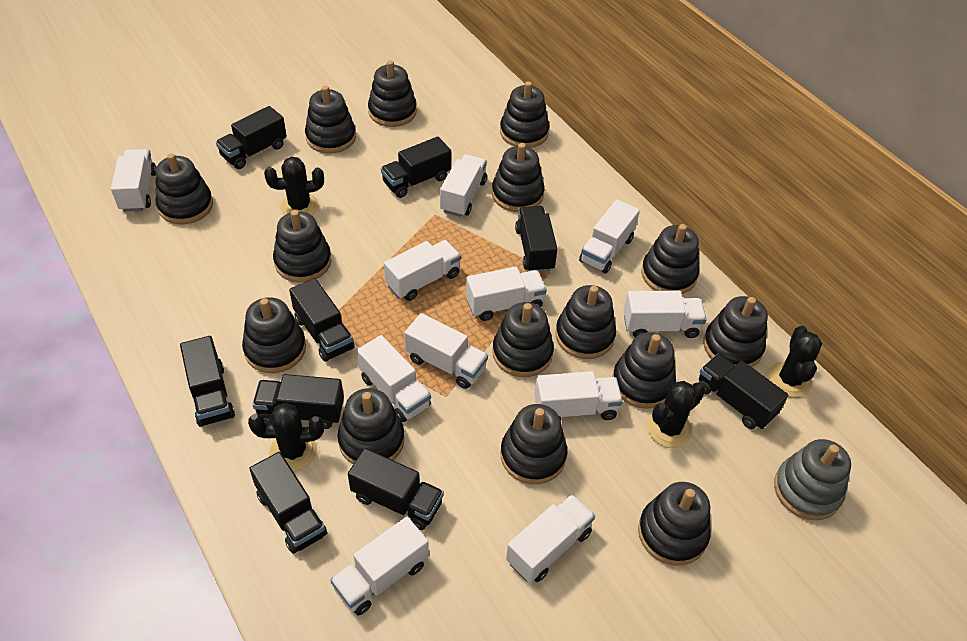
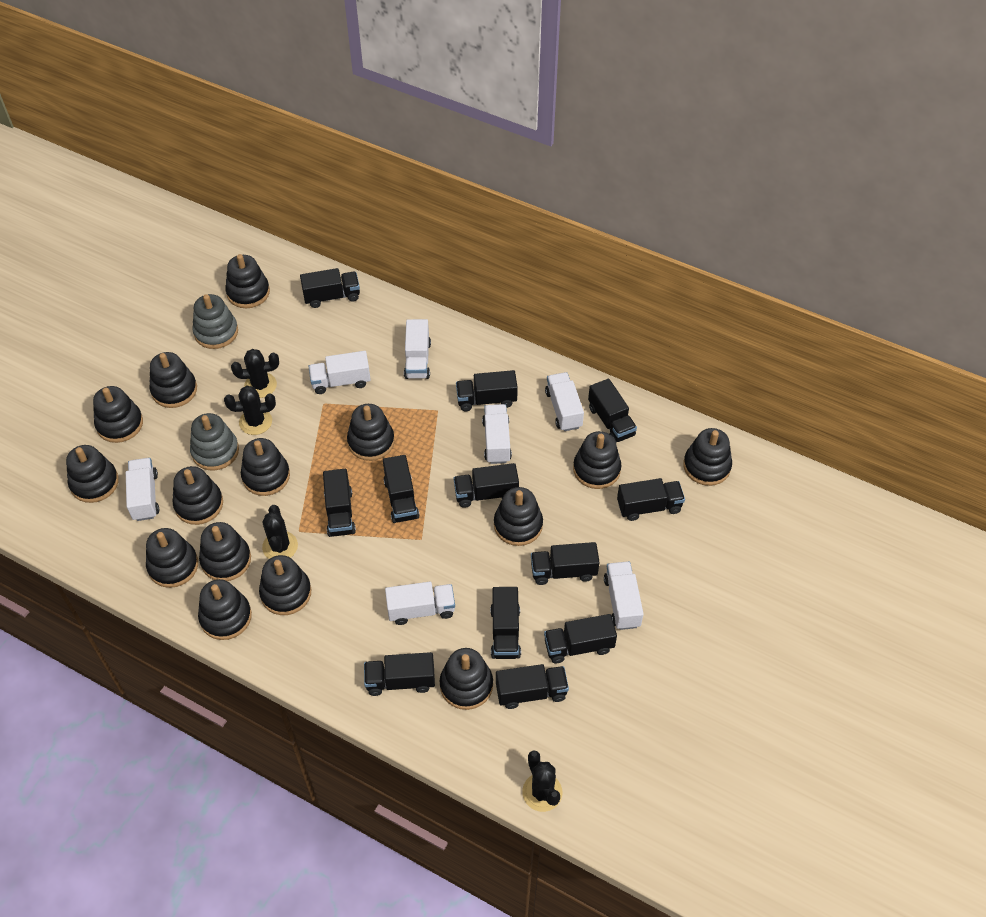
black truck: [180,336,235,427] [216,106,287,169] [249,452,327,554] [252,374,344,429] [289,278,355,362] [348,448,444,530] [381,137,451,198] [515,206,558,272] [699,354,788,429] = 9 -> [300,268,360,308] [323,469,356,537] [364,652,435,696] [383,455,420,523] [453,463,519,508] [456,370,518,411] [490,587,521,659] [496,664,569,709] [531,542,600,585] [544,614,617,664] [588,379,637,443] [617,478,685,521] = 12
grey stacking toy: [774,439,851,520] = 1 -> [190,413,239,471] [192,294,238,349] = 2
white truck: [111,149,156,212] [330,517,429,615] [357,335,431,423] [384,240,461,301] [405,313,488,389] [440,154,487,217] [466,266,547,321] [506,494,595,583] [534,371,623,421] [579,199,640,274] [624,291,706,338] = 11 -> [126,458,159,521] [308,351,371,394] [385,582,455,625] [404,319,431,379] [482,404,512,464] [545,372,584,431] [604,561,644,630] = 7

